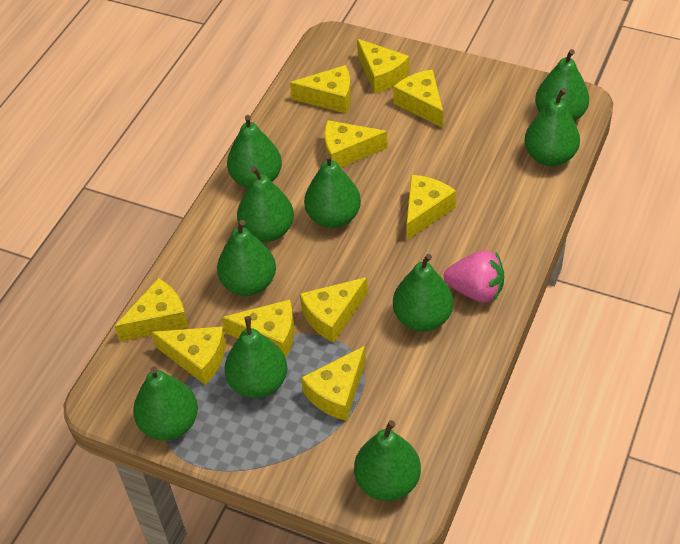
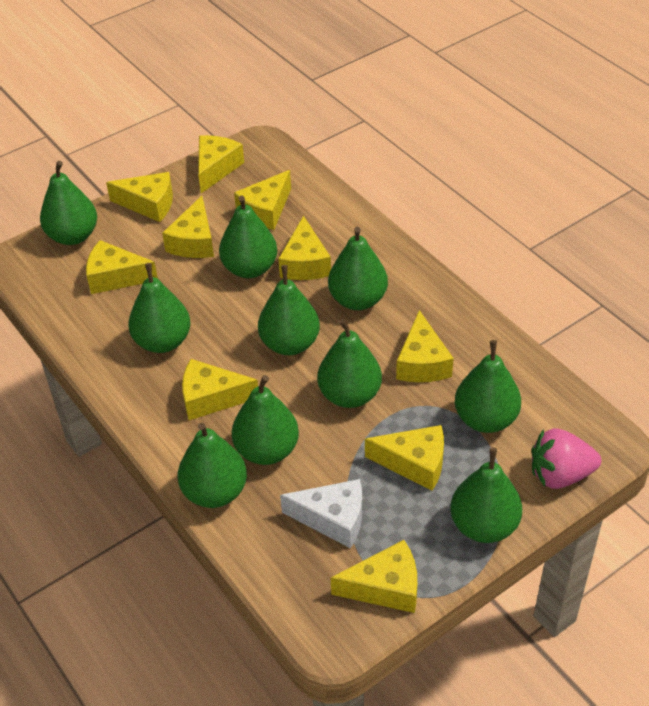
white cheese: none = 0 -> [280,479,362,548] = 1

